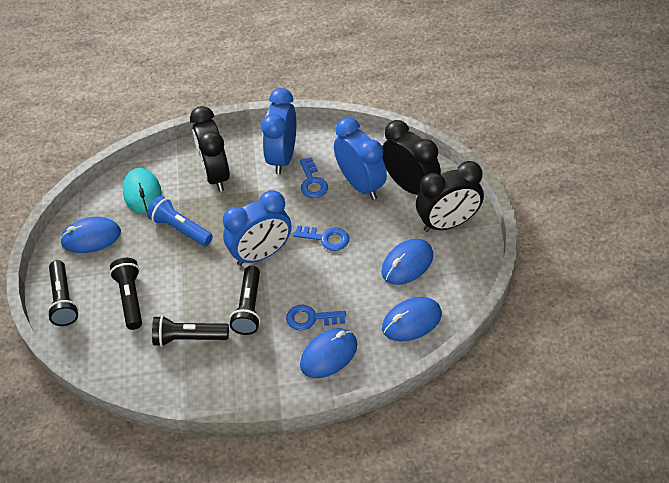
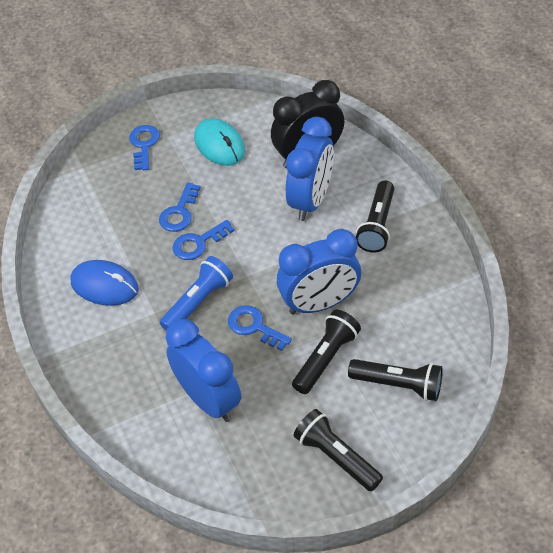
black clock: [190,106,230,191] [382,120,441,195] [416,161,484,232] = 3 -> [271,80,344,168] = 1
blue key: [286,305,346,331] [293,226,349,251] [300,157,328,198] = 3 -> [129,125,160,170] [159,182,201,232] [173,220,235,260] [228,305,292,351] = 4
blue mouse: [60,217,121,253] [300,328,357,378] [381,239,433,285] [382,297,442,341] = 4 -> [70,260,139,306] = 1

